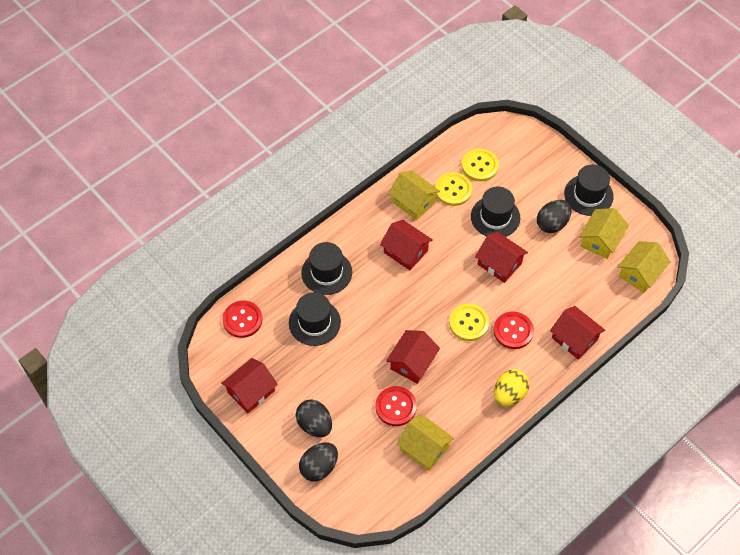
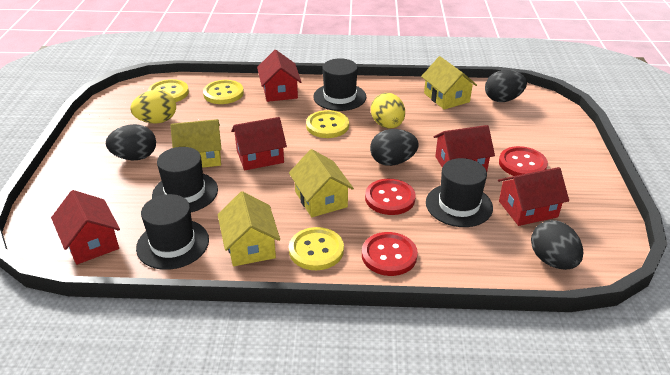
black egg: [296,400,332,437] [299,443,338,481] [537,200,572,233] = 3 -> [106,124,156,160] [370,129,419,166] [485,70,527,102] [531,220,583,270] = 4
yellow button: [435,172,472,206] [449,304,489,341] [462,149,499,182] = 3 -> [147,79,189,102] [203,80,244,104] [289,227,344,270] [306,110,349,138] = 4
yellow egg: [494,369,529,407] = 1 -> [131,90,176,123] [371,93,405,128] = 2

